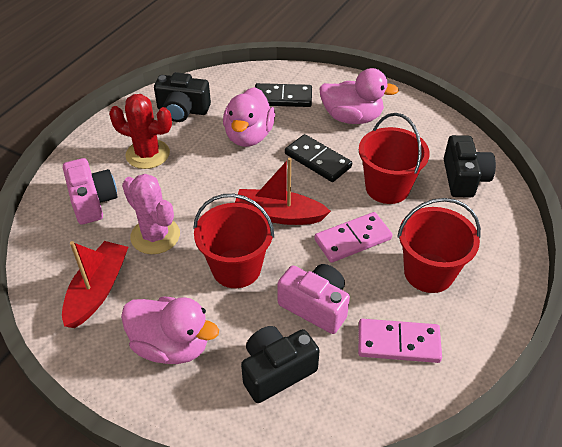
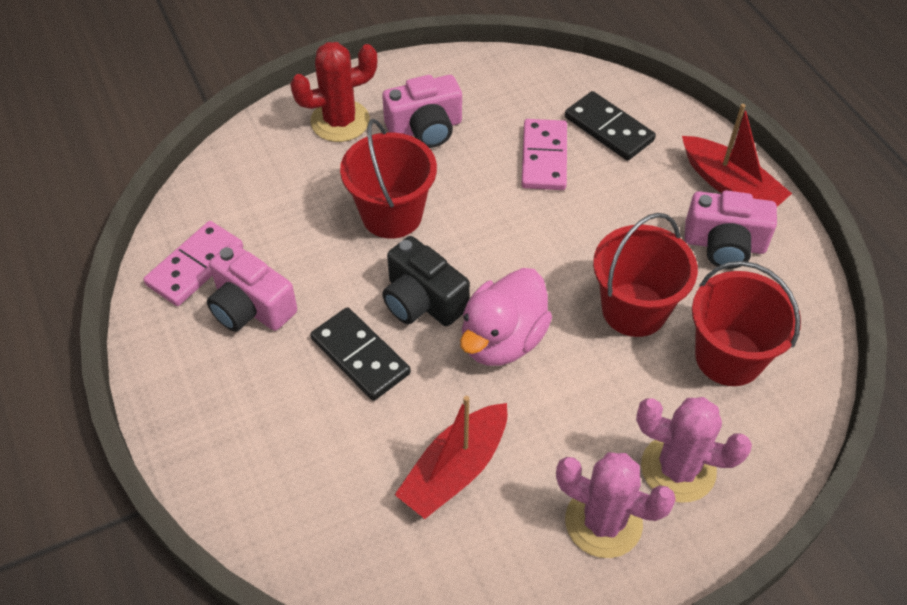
black camera: [154,72,211,122] [241,326,320,403] [444,135,496,197] = 3 -> [382,236,470,326] = 1
pink cactus: [122,174,180,254] = 1 -> [556,452,676,558] [636,397,752,503] = 2
pink camera: [63,158,118,225] [277,264,350,334] = 2 -> [207,243,297,332] [382,75,462,148] [685,190,777,269] = 3
pink duck: [121,297,219,364] [223,87,275,147] [319,68,399,124] = 3 -> [460,268,552,366] = 1

